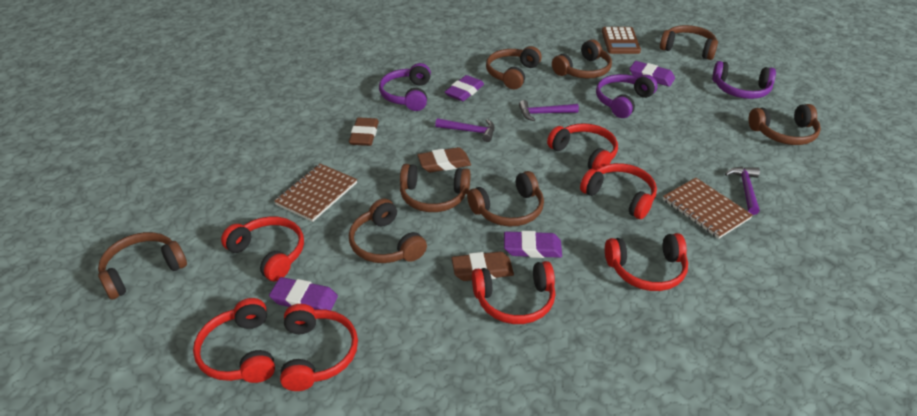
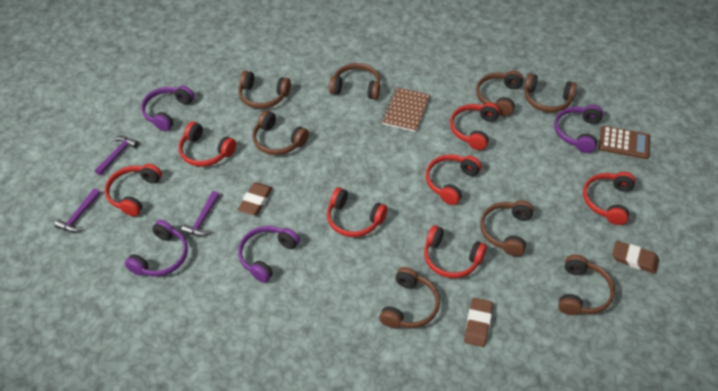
brown notebook: [274,164,357,222] [663,178,753,239] = 2 -> [382,87,430,132] = 1
purple eraser: [269,277,338,311] [445,75,484,101] [504,231,562,258] [629,61,675,87] = 4 -> none = 0
purple headphones: [379,63,431,111] [596,74,657,118] [712,61,776,99] = 3 -> [125,220,188,276] [141,86,194,131] [238,226,300,283] [554,105,603,153] = 4

